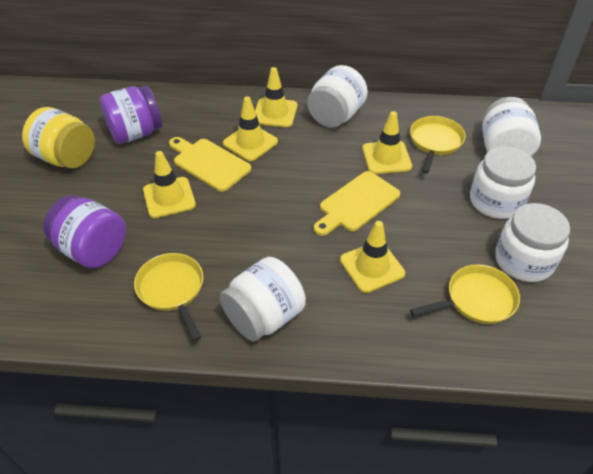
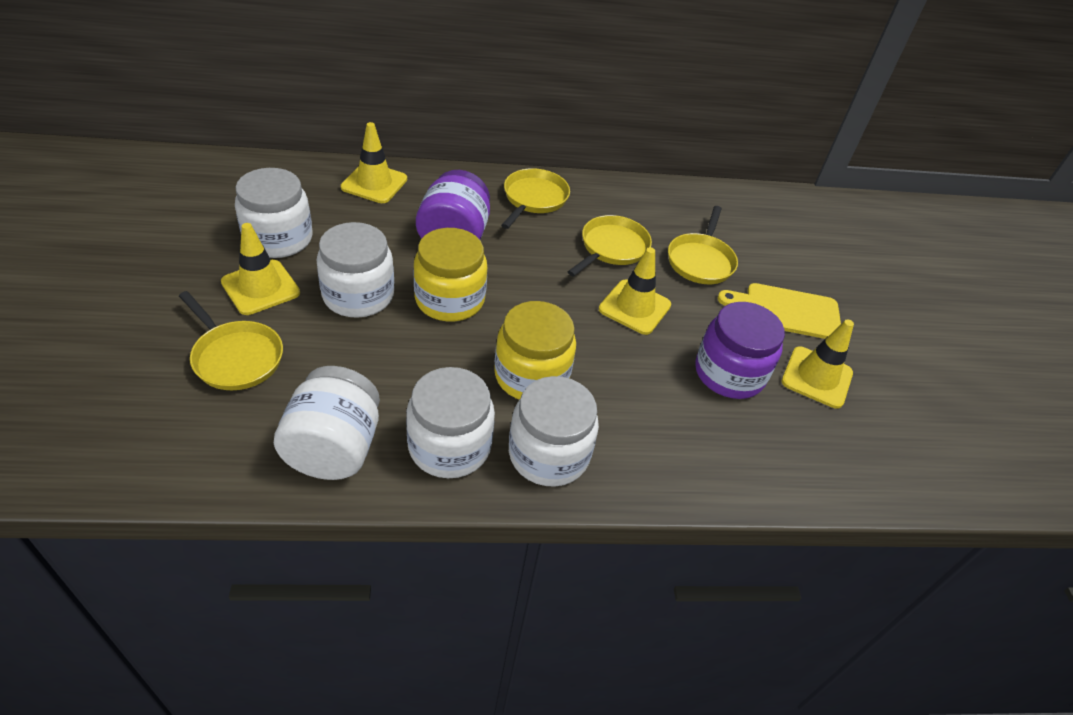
yellow cutting board: [169,137,251,192] [314,171,400,236] = 2 -> [718,283,841,339] = 1
yellow jar: [22,107,95,169] = 1 -> [414,228,487,321] [494,301,576,400] = 2
yellow pan: [134,253,203,342] [410,116,466,174] [410,264,520,324] = 3 -> [179,291,283,390] [501,168,570,229] [568,215,652,277] [668,206,738,284] = 4
yellow traffic cone: [143,151,196,218] [223,96,278,161] [255,67,297,127] [340,221,405,293] [363,111,412,174] = 5 -> [221,223,300,315] [341,122,407,203] [599,247,671,335] [782,319,854,409] = 4

